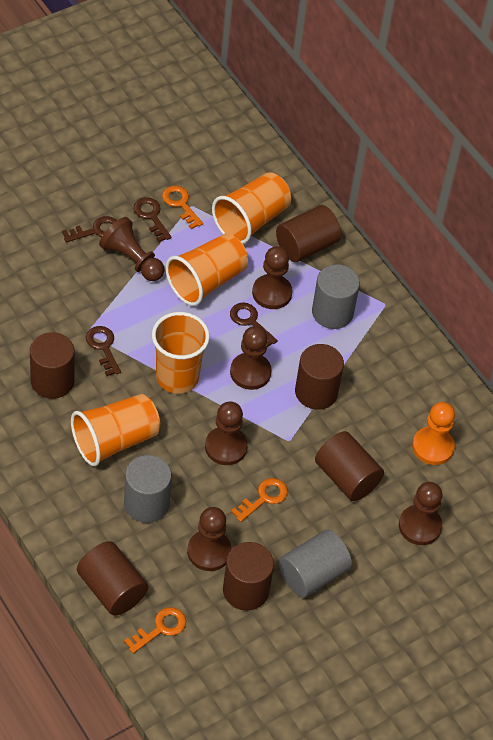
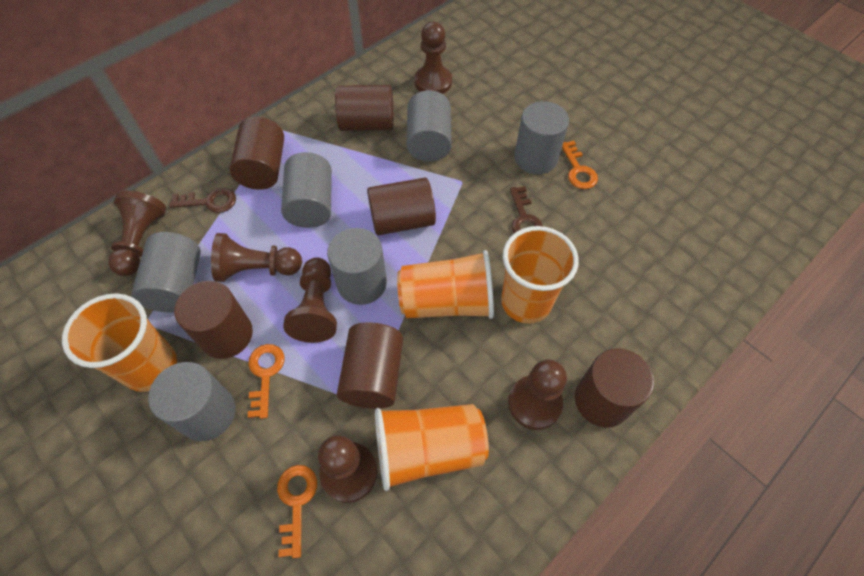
brown key: [62,216,117,243] [86,326,121,376] [133,197,172,242] [230,303,278,347] = 4 -> [169,188,236,213] [510,186,543,233] = 2
grey cylinder: [124,455,172,523] [279,529,352,598] [312,264,360,329] = 3 -> [131,232,201,312] [148,362,236,441] [281,152,332,228] [327,228,387,305] [407,90,452,162] [515,101,569,174] = 6
orange pawn: [412,402,455,465] = 1 -> none = 0

